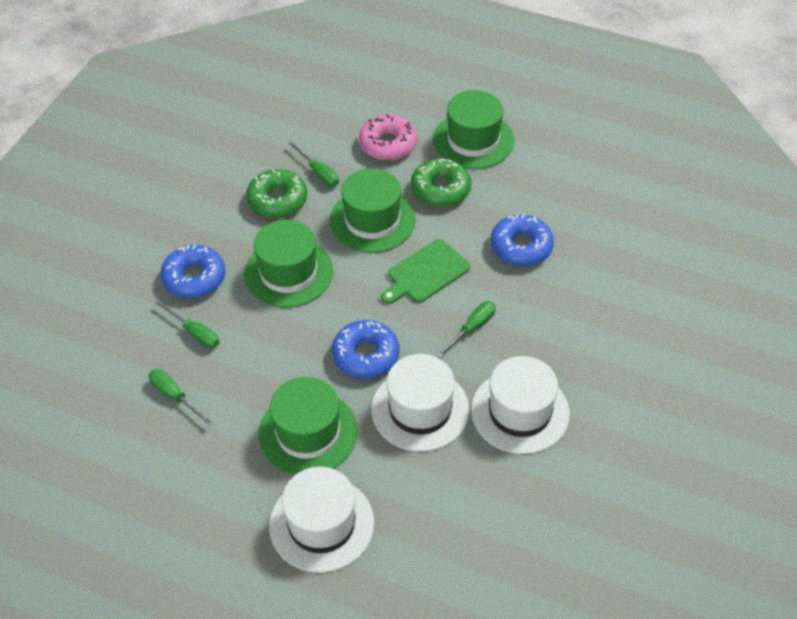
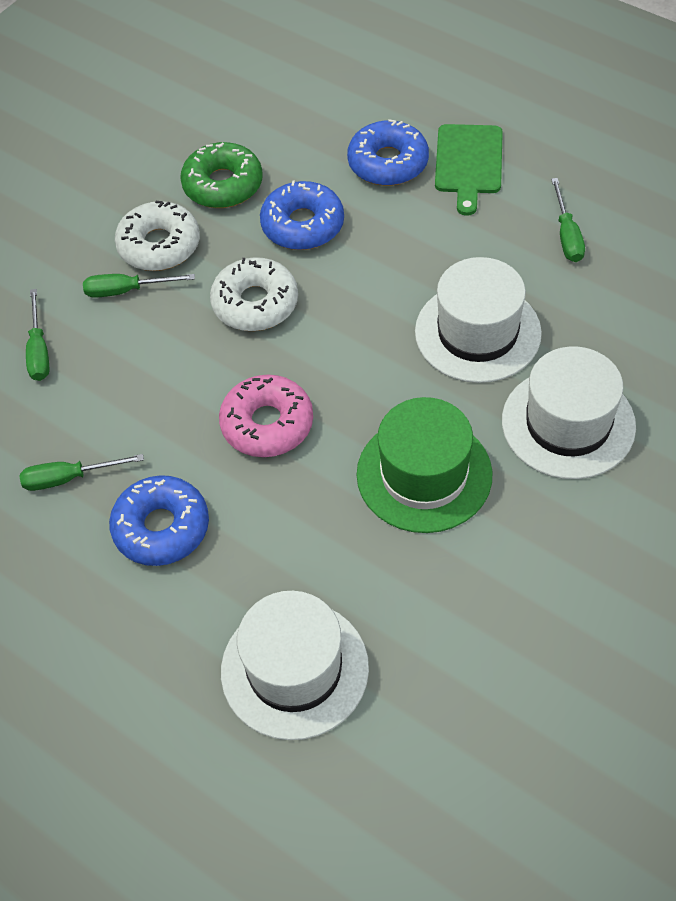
green donut: [246,169,307,218] [411,158,471,207] = 2 -> [180,142,263,208] = 1
green hat: [244,220,333,308] [258,377,358,475] [329,168,416,253] [433,90,514,169] = 4 -> [357,397,493,533] = 1
white donut: none = 0 -> [115,201,200,271] [210,257,298,331] = 2

